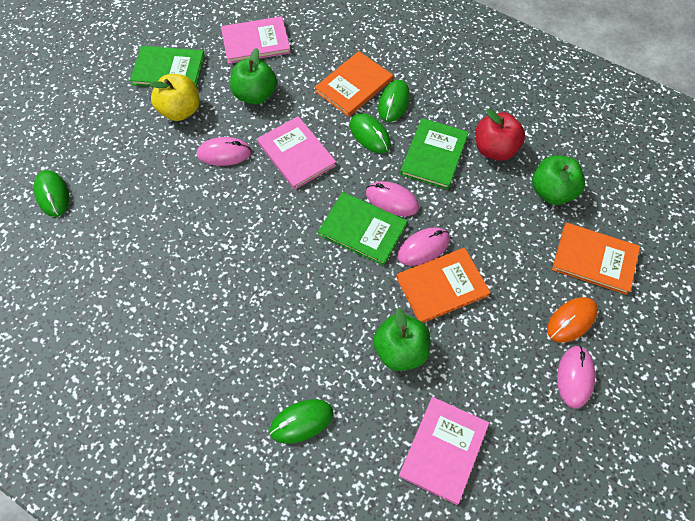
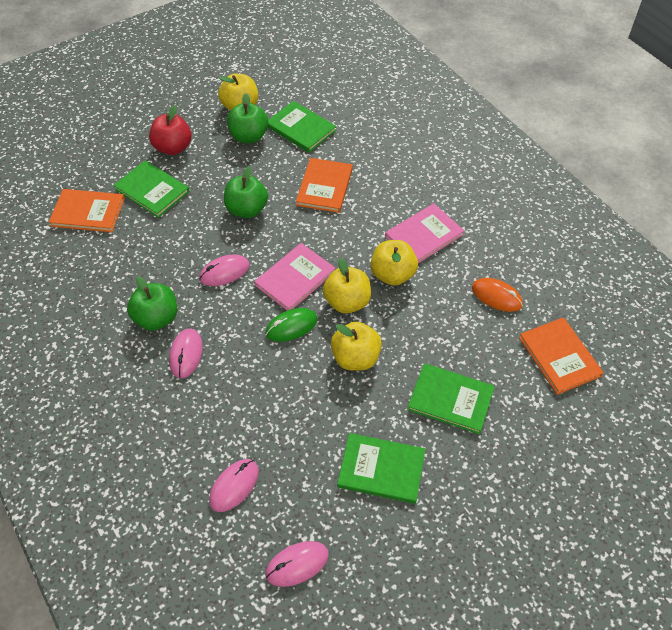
green book: [130,46,205,87] [318,192,407,266] [400,118,469,190] = 3 -> [113,160,190,218] [267,101,336,153] [337,433,425,504] [407,363,495,434] = 4
green mouse: [34,170,69,217] [270,399,333,443] [350,113,391,153] [378,80,410,122] = 4 -> [265,308,317,342] = 1
pink book: [221,16,291,64] [257,116,336,190] [399,397,489,505] = 3 -> [254,243,335,311] [385,203,464,264] = 2
yellow apple: [149,74,200,121] = 1 -> [218,74,258,111] [323,258,371,313] [331,322,382,371] [371,240,418,286] = 4

